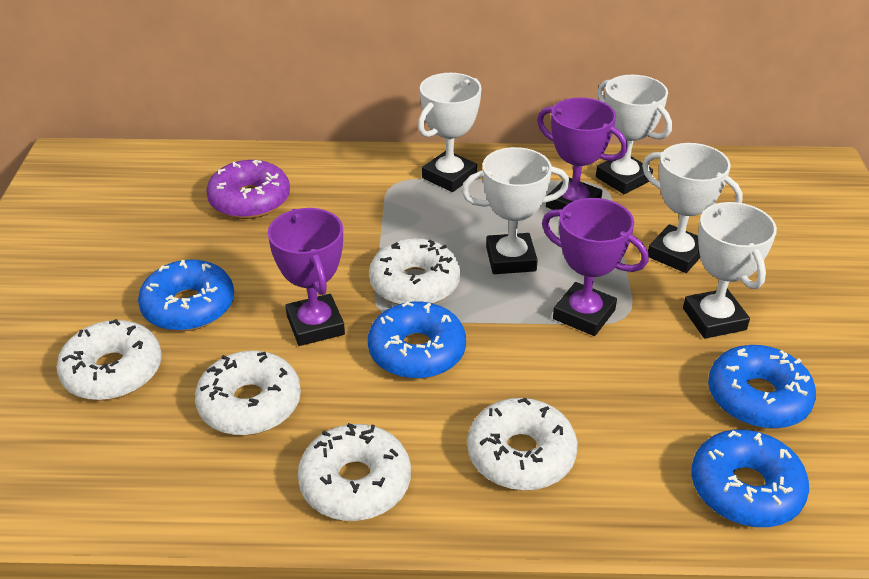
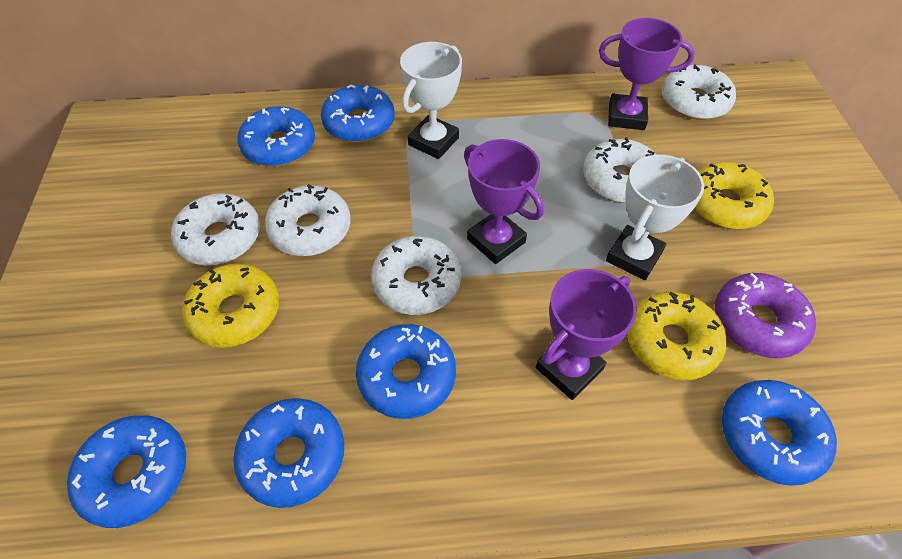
blue donut: [138,259,234,331] [368,301,466,379] [691,429,809,527] [708,345,816,429] = 4 -> [67,415,186,528] [233,398,344,508] [238,106,315,166] [321,84,395,142] [356,324,456,419] [722,380,837,486] = 6
white trophy: [418,73,482,192] [461,147,570,274] [596,75,672,194] [642,143,743,273] [683,202,777,339] = 5 -> [400,42,462,159] [606,155,704,280] = 2
yellow donut: none = 0 -> [182,264,279,348] [627,291,727,380] [694,162,774,229] = 3

